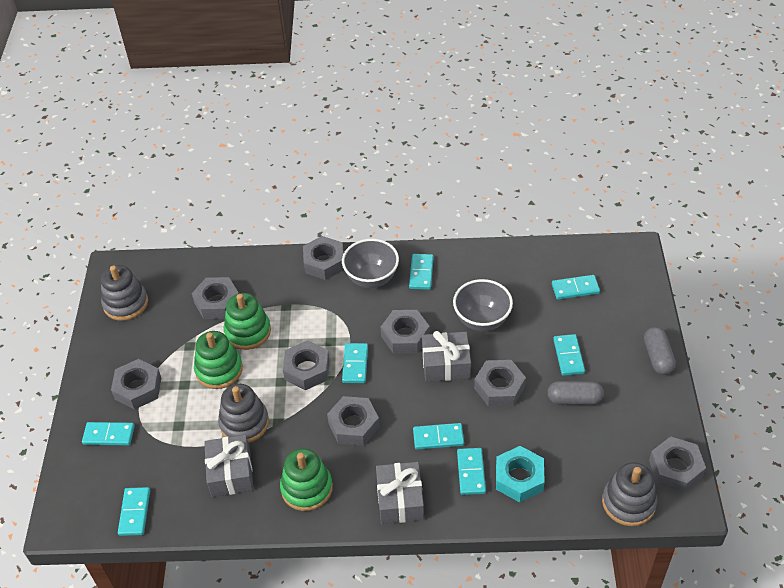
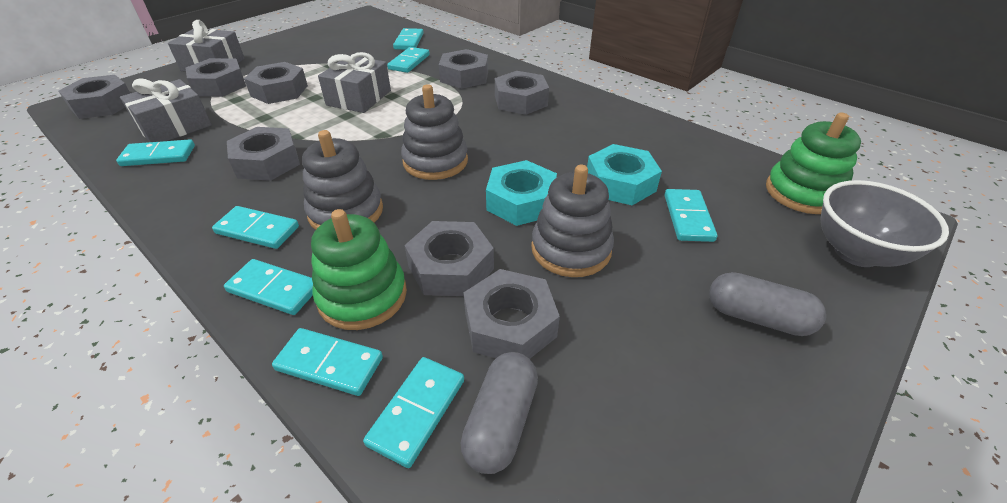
green stacking toy: [194,331,243,389] [224,293,271,350] [280,448,333,511] = 3 -> [311,209,407,330] [766,113,861,214] = 2
grey bowl: [342,239,399,288] [453,279,513,332] = 2 -> [821,180,949,267] = 1
turquoise nut: [496,446,545,502] = 1 -> [486,160,557,226] [587,144,662,205] = 2

